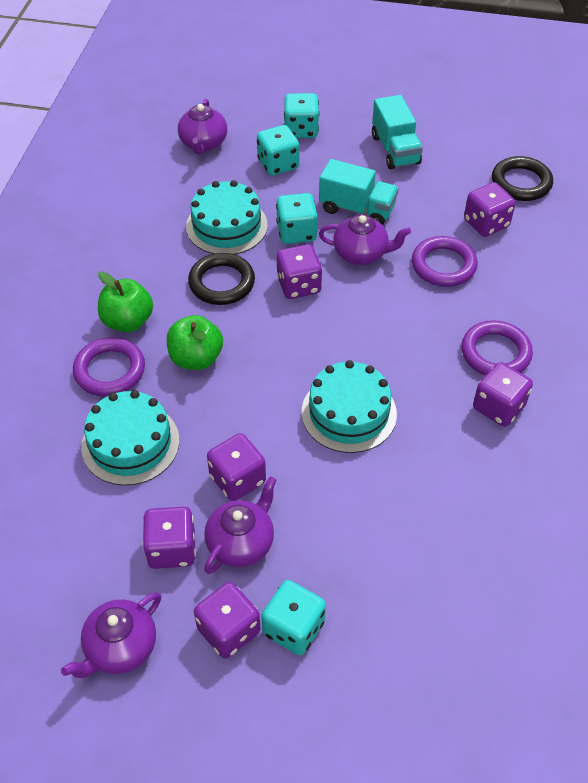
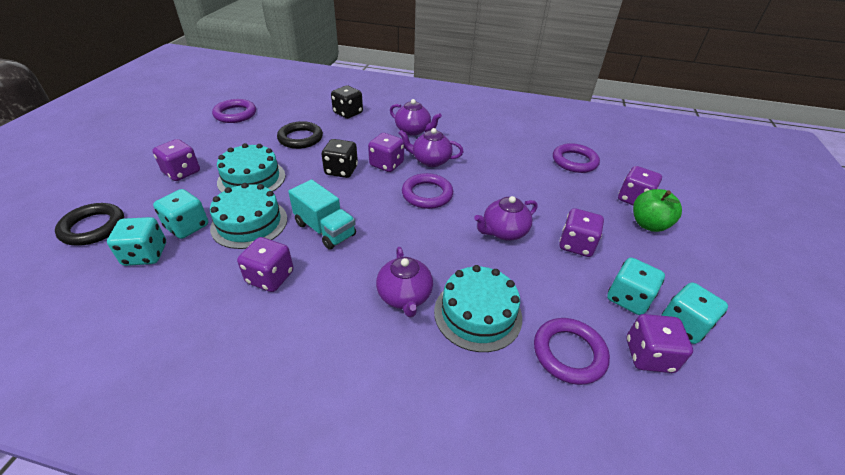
black dice: none = 0 -> [322,139,358,178] [331,86,363,119] = 2
green apple: [98,271,153,332] [166,315,223,370] = 2 -> [633,189,682,232] = 1
purple ring: [73,337,145,397] [412,236,478,287] [461,320,533,376] = 3 -> [212,99,256,123] [402,173,453,209] [534,318,610,385] [553,143,600,173] = 4
turquoise truck: [319,159,399,225] [372,95,423,169] = 2 -> [288,179,356,250] = 1

